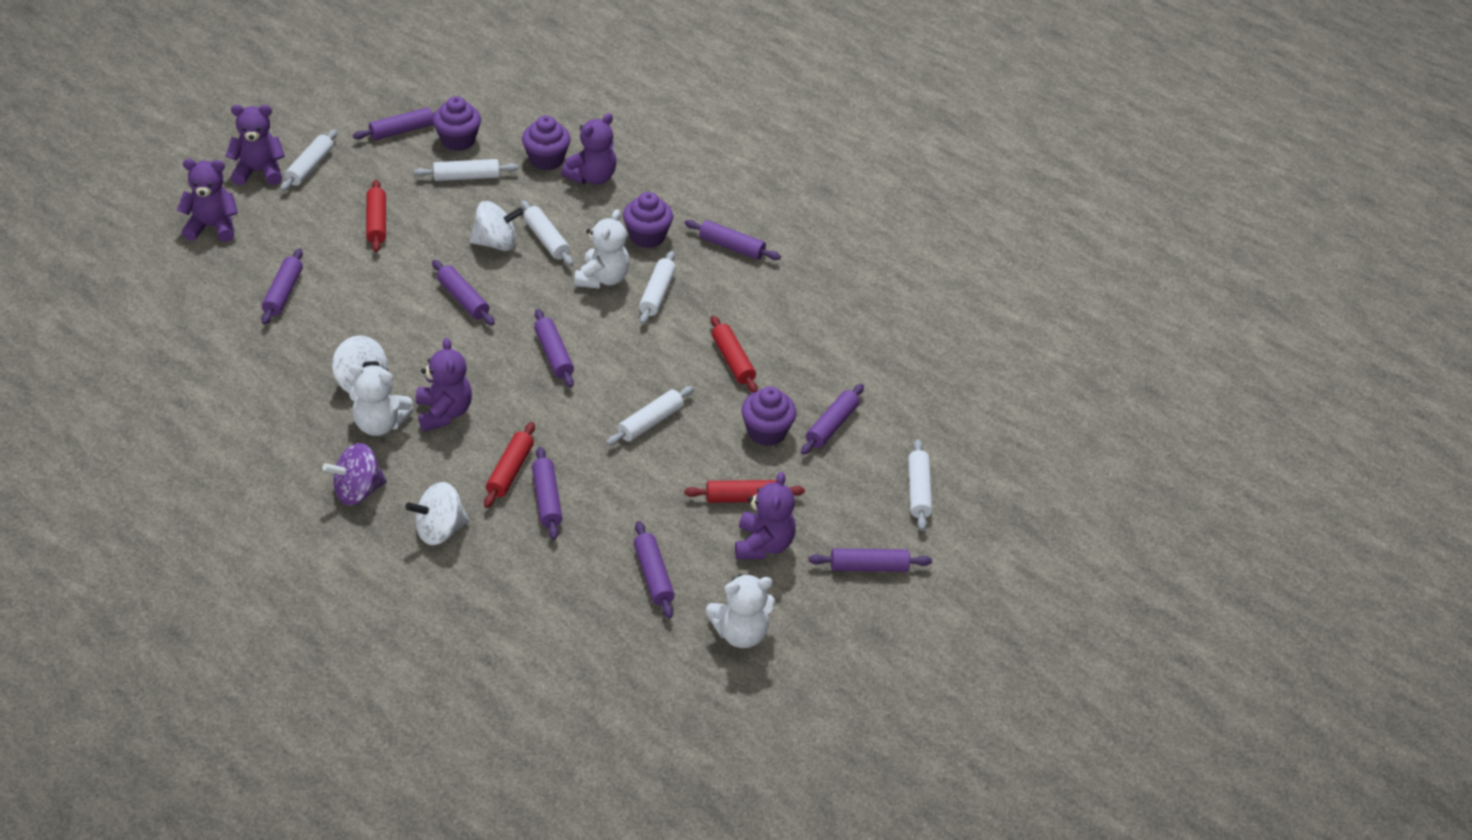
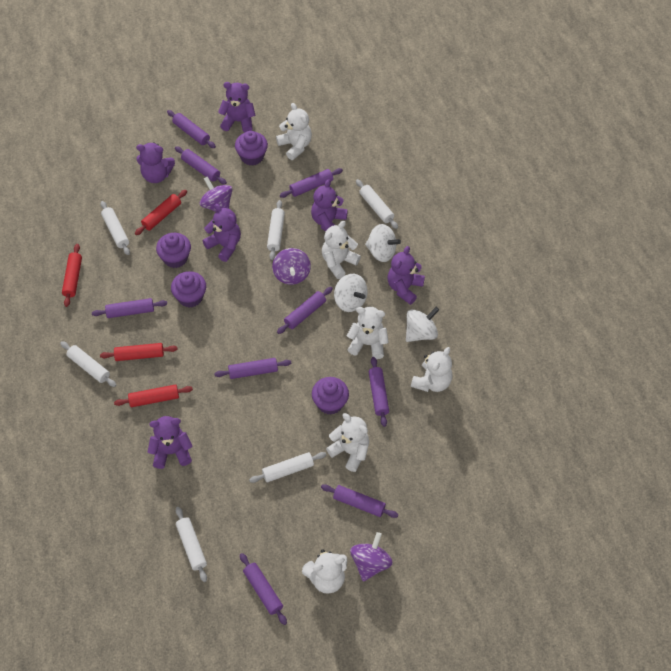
purple spinning top: [322,443,387,505] = 1 -> [200,176,233,212] [272,248,311,285] [350,532,393,582] = 3
purple teddy bear: [177,159,238,242] [226,105,285,185] [416,338,472,432] [561,113,616,185] [735,472,796,560] = 5 -> [136,142,175,183] [148,416,192,469] [203,204,241,262] [218,82,256,133] [311,179,348,231] [388,246,425,305] = 6
white teddy bear: [349,364,414,436] [574,209,630,289] [706,574,775,648] = 3 -> [276,103,312,160] [302,549,347,594] [322,221,361,279] [326,413,369,472] [347,307,389,359] [411,347,452,392] = 6

